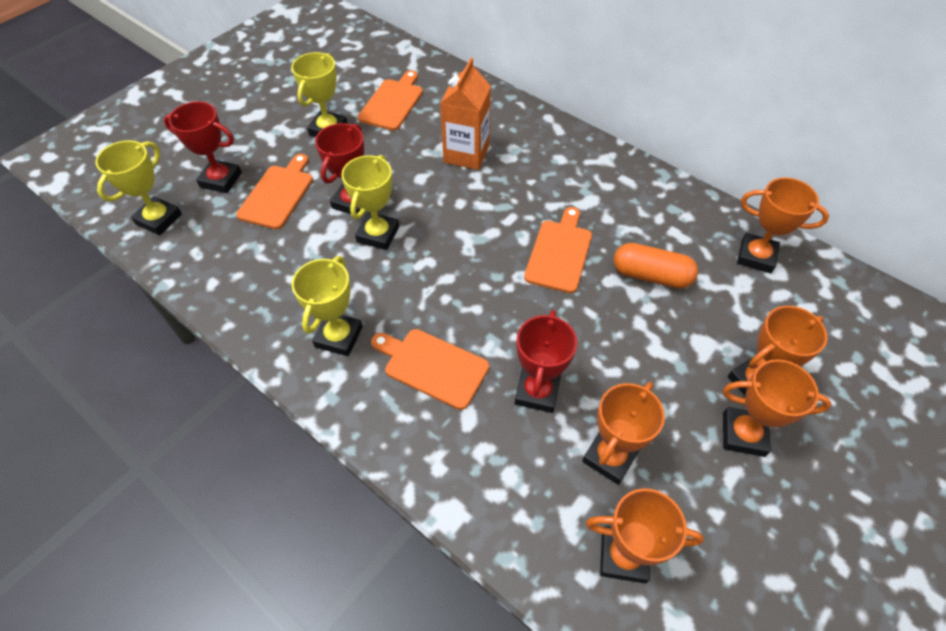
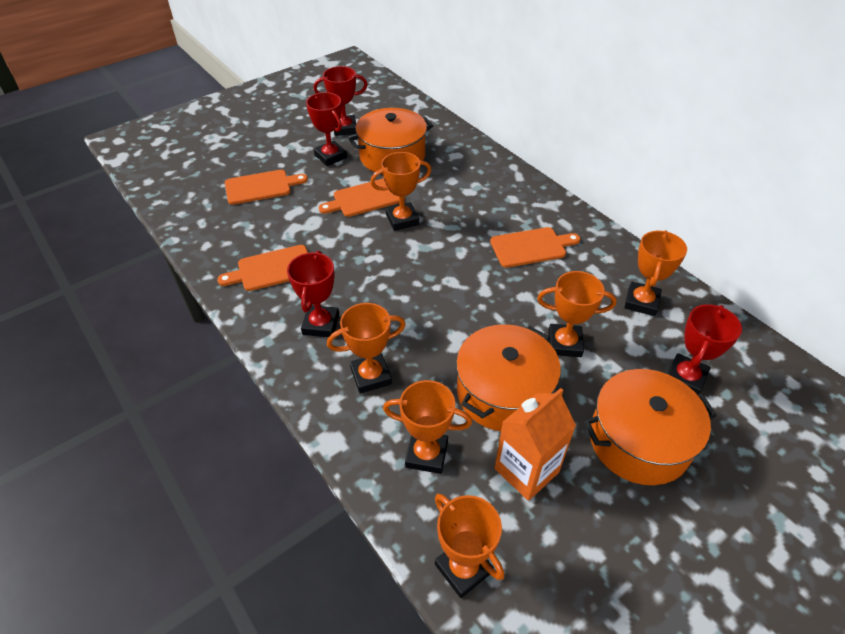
orange capsule: [614,243,698,289] = 1 -> none = 0
orange pot: none = 0 -> [349,108,433,174] [456,324,561,431] [584,369,717,485] = 3
orange trophy: [582,382,665,485] [586,488,704,583] [723,359,832,457] [728,306,828,396] [737,177,829,273] = 5 -> [327,303,406,394] [370,152,432,231] [383,380,472,474] [435,494,504,598] [537,271,617,357] [624,230,687,316] = 6
red trophy: [164,101,242,193] [315,123,364,214] [515,310,577,413] = 3 -> [287,251,339,337] [306,92,347,166] [314,66,367,136] [668,304,742,394] = 4
yellow trophy: [96,140,182,235] [291,52,348,137] [292,256,363,356] [341,155,399,250] = 4 -> none = 0

